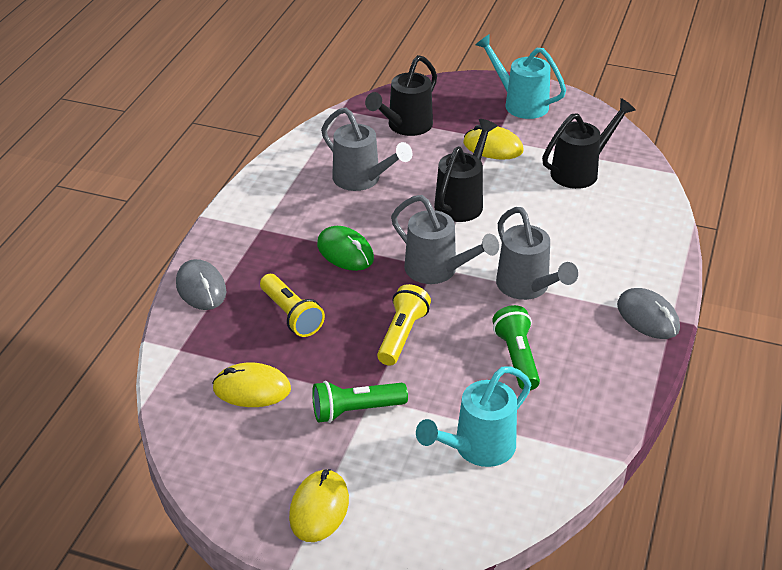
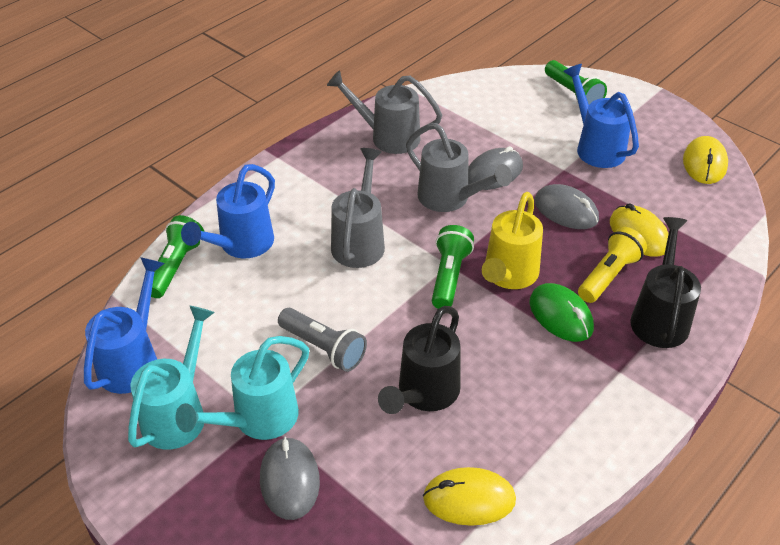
black watering can: [365,55,437,136] [434,119,497,222] [542,98,636,189] = 3 -> [378,306,461,414] [630,217,701,348] = 2
blue watering can: none = 0 -> [84,257,165,394] [181,164,275,258] [563,64,639,168] = 3
green flashlight: [312,381,408,423] [492,305,540,390] = 2 -> [151,215,204,298] [432,225,474,309] [545,60,607,105] = 3
grey flashlight: none = 0 -> [278,308,367,372] = 1
grey mouse: [176,259,226,310] [617,288,680,339] = 2 -> [260,437,320,520] [468,146,523,190] [534,184,599,229] = 3
yellow flashlight: [260,274,325,337] [377,284,431,366] = 2 -> [578,227,647,303] = 1
yellow watering can: none = 0 -> [482,192,543,289] = 1

